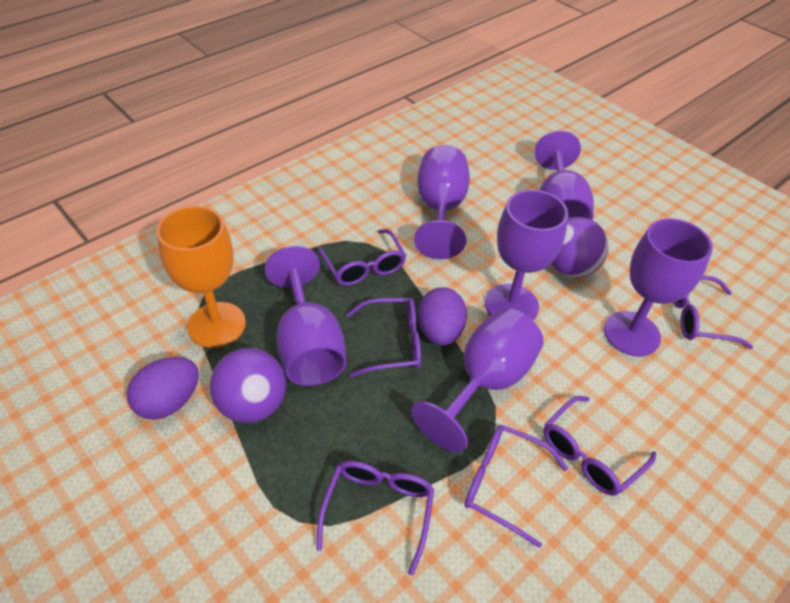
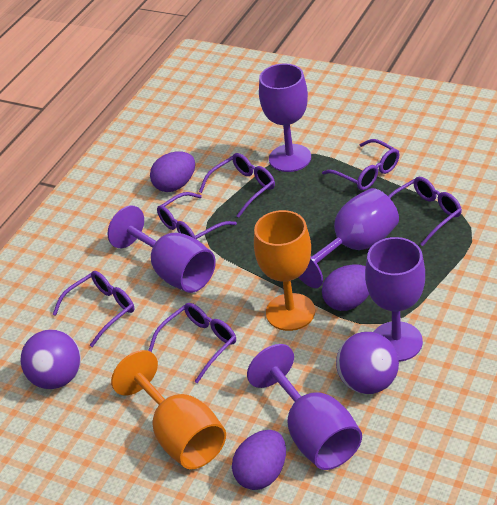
orange goblet: [156,206,246,348] = 1 -> [111,350,226,470] [254,210,315,331] = 2
purple egg: [127,357,199,420] [418,287,467,346] = 2 -> [150,151,195,192] [232,430,286,490] [322,265,369,311] = 3
purple goblet: [265,246,347,386] [411,308,544,452] [414,145,470,259] [485,190,568,320] [535,131,594,220] [604,219,713,356] = 6 -> [108,205,216,293] [247,344,362,470] [259,63,311,172] [298,188,399,288] [365,237,425,362] = 5

